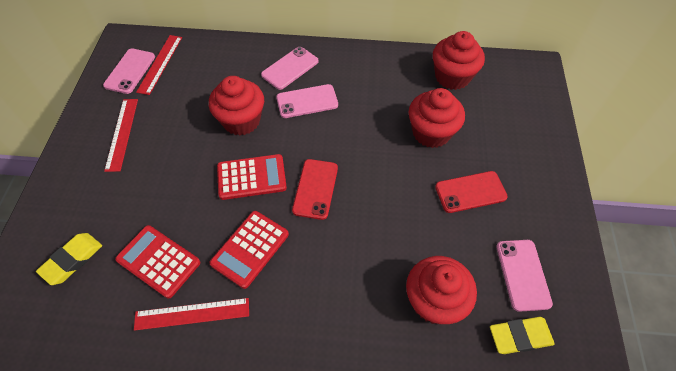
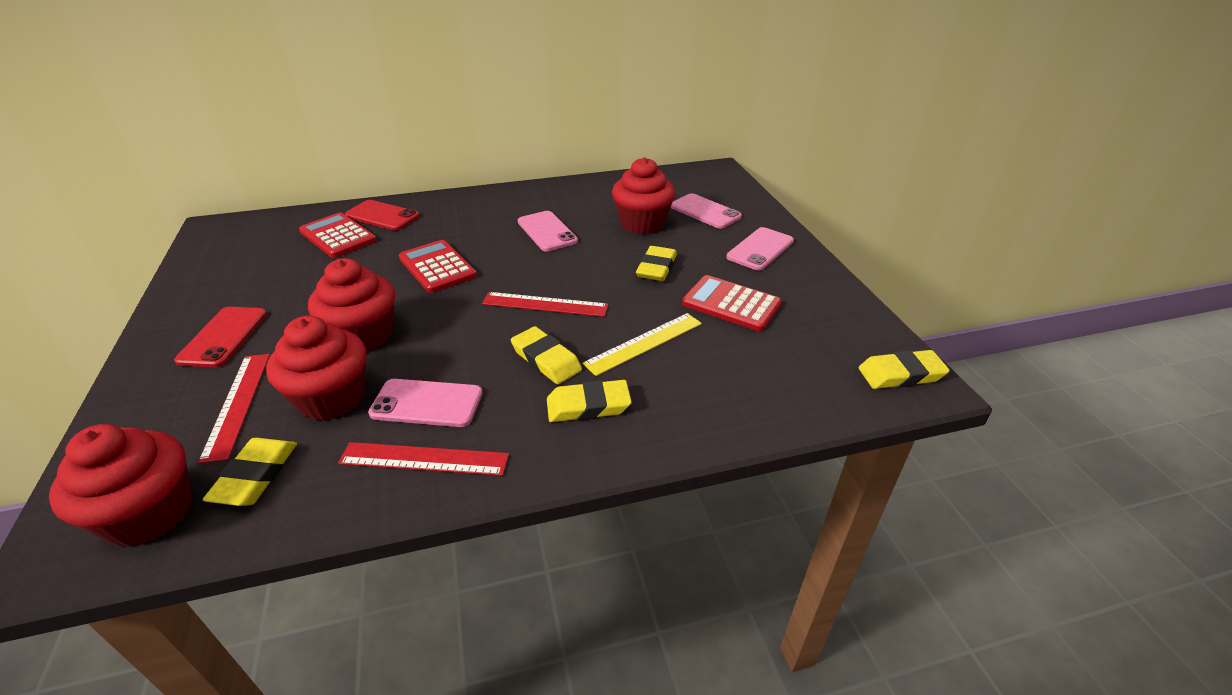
yellow eraser: [36,233,102,285] [490,317,555,354] = 2 -> [202,438,297,506] [511,326,582,384] [547,380,632,422] [636,246,677,281] [858,350,950,389] = 5
yellow ruler: none = 0 -> [582,313,702,376] = 1

